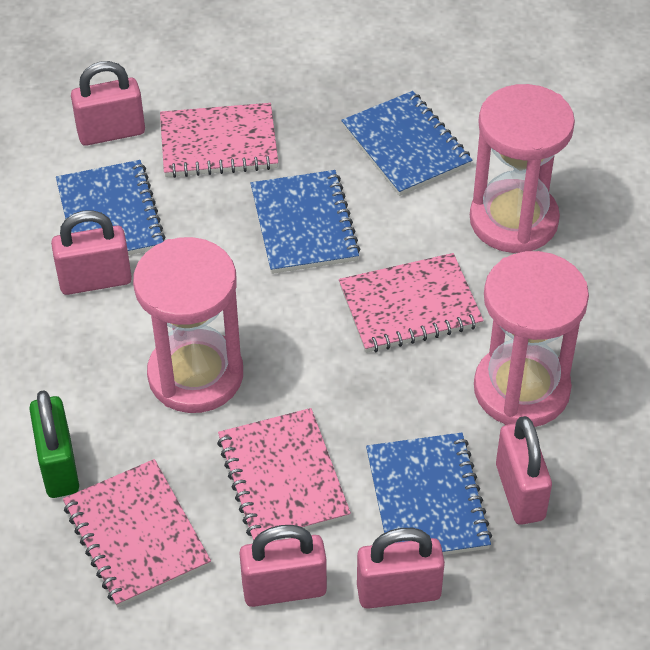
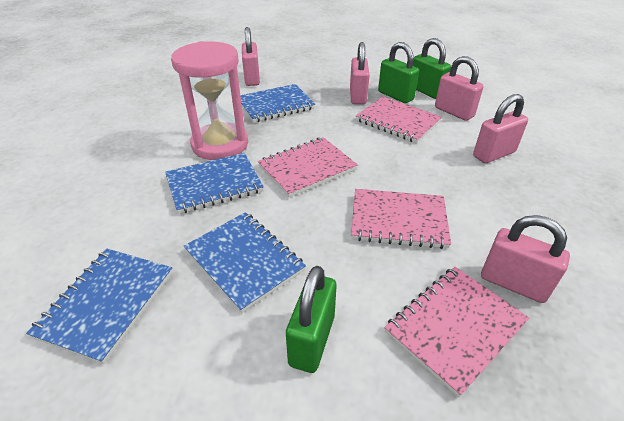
green padlock: [29,390,79,498] = 1 -> [286,266,337,373] [378,42,419,103] [413,38,451,99] = 3
pink hourglass: [133,237,243,413] [470,84,575,253] [474,251,589,427] = 3 -> [171,41,248,160] = 1

